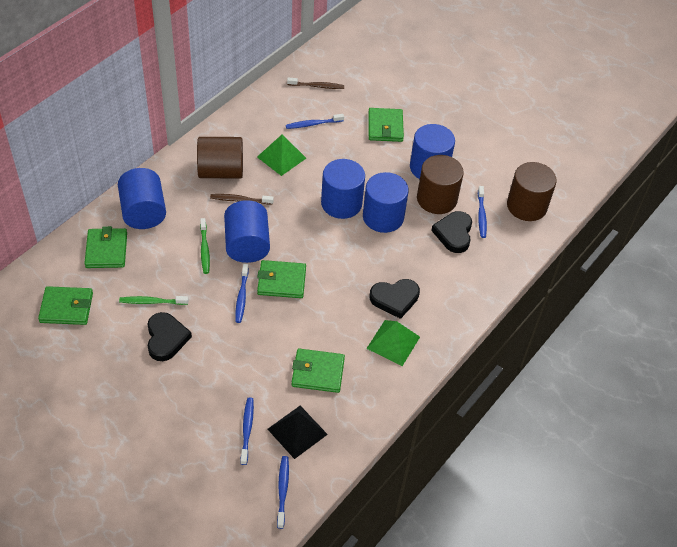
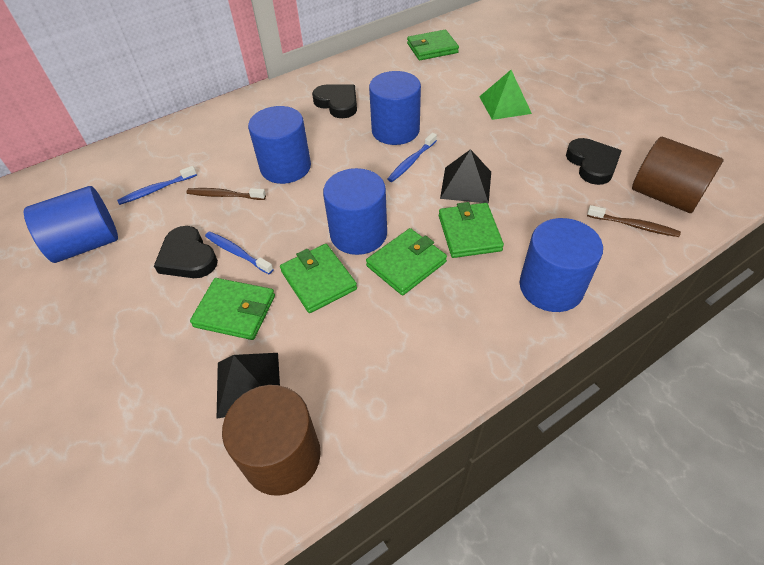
black pyramid: [268,406,328,459] = 1 -> [217,353,280,419] [440,149,491,204] = 2
blue toothbrush: [235,264,249,323] [241,397,254,465] [277,456,289,529] [286,114,344,129] [478,186,487,238] = 5 -> [117,166,197,205] [205,231,274,274] [387,133,437,182] = 3
brown cylinder: [197,137,243,178] [417,155,464,214] [507,162,557,221] = 3 -> [222,385,321,496] [632,137,724,213] = 2
green pyramid: [257,135,306,176] [366,320,420,366] = 2 -> [479,70,532,120] = 1
green toothbrush: [119,296,188,305] [200,218,210,274] = 2 -> none = 0

